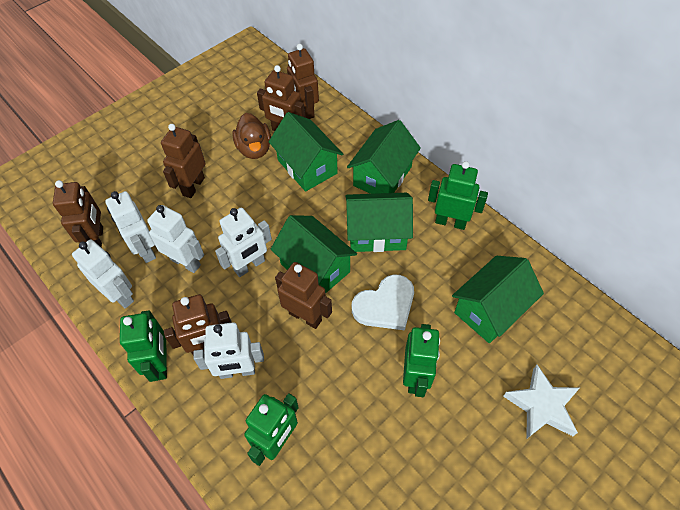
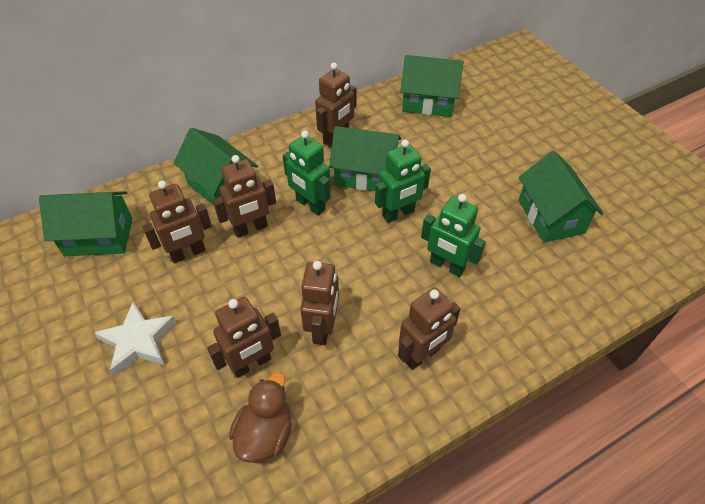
green robot: [120,310,167,382] [244,393,299,466] [403,324,440,397] [428,161,488,230] = 4 -> [283,131,331,216] [375,140,431,223] [421,194,486,277] = 3
white heart: [352,275,414,330] = 1 -> none = 0
white robot: [72,240,134,309] [105,191,156,263] [147,205,204,273] [193,322,264,379] [215,207,272,277] = 5 -> none = 0

